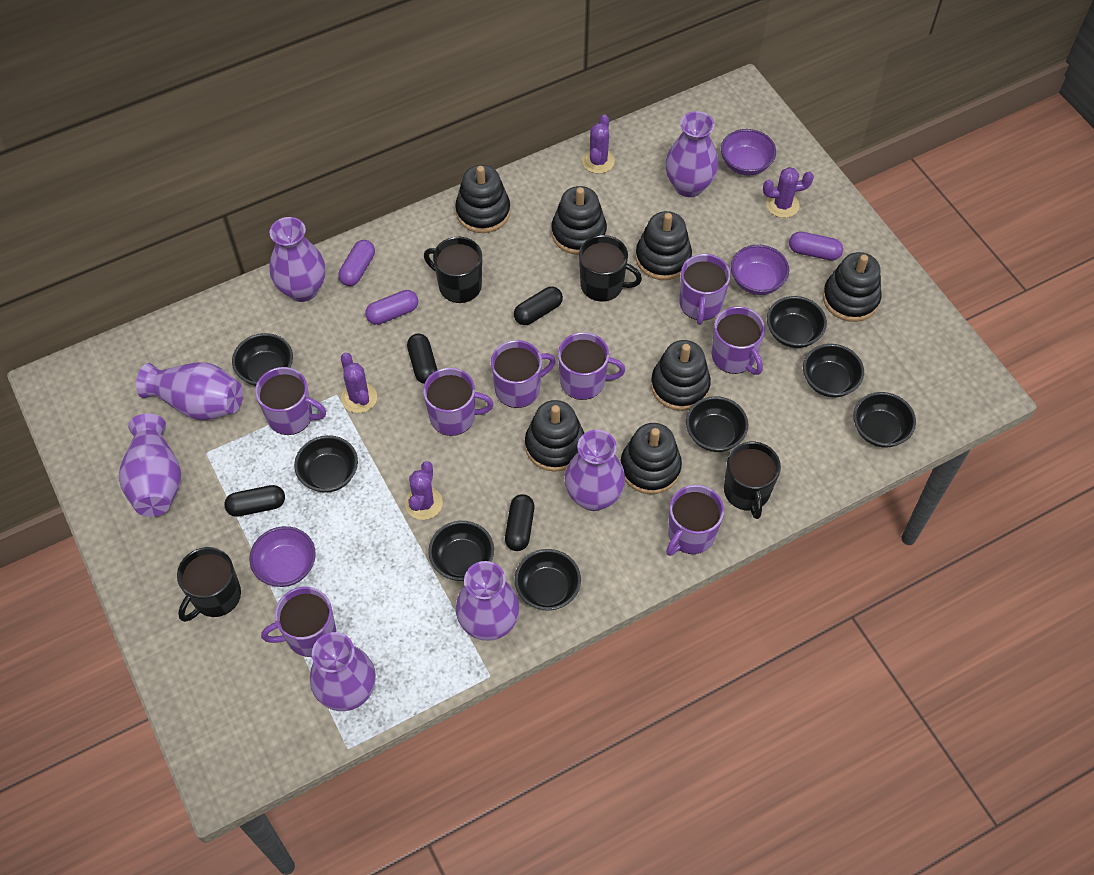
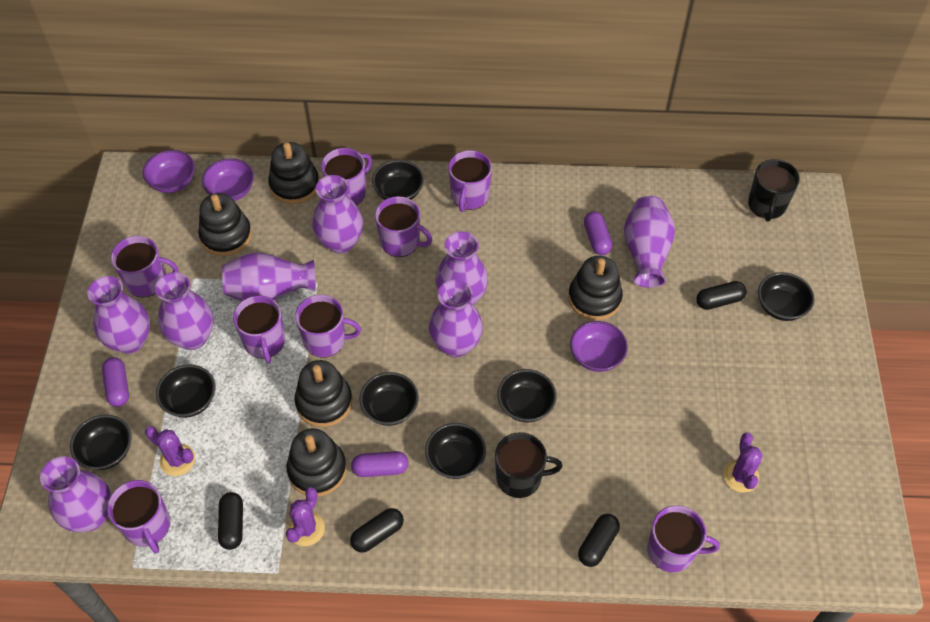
black bowl: [232,333,293,386] [294,435,358,493] [428,521,494,581] [515,549,581,610] [686,396,748,452] [767,296,827,348] [803,344,864,398] [853,392,916,448] = 8 -> [70,415,132,470] [156,364,215,418] [360,372,419,426] [372,160,424,200] [425,423,486,479] [497,369,557,422] [758,272,814,321] = 7
black mug: [177,547,241,622] [424,237,482,303] [579,235,642,302] [724,442,781,519] = 4 -> [495,432,563,498] [748,159,800,222] = 2
black stacking toy: [455,165,510,233] [525,400,584,472] [551,186,607,255] [621,423,682,494] [636,211,692,280] [651,340,711,411] [823,252,882,322] = 7 -> [198,193,252,256] [268,142,319,204] [287,428,347,497] [294,360,352,427] [568,256,623,320] = 5
purple cactus: [341,353,377,413] [405,461,443,520] [582,114,615,174] [763,167,814,218] = 4 -> [145,426,195,476] [285,487,325,546] [723,433,762,493] = 3
purple vase: [119,413,181,517] [136,362,243,420] [269,217,326,302] [310,632,376,711] [456,561,520,641] [564,430,625,511] [665,111,718,197] = 7 -> [40,456,111,532] [87,276,150,354] [155,272,214,350] [222,252,316,301] [312,175,363,254] [429,280,483,357] [435,231,488,305] [624,196,675,288] = 8

